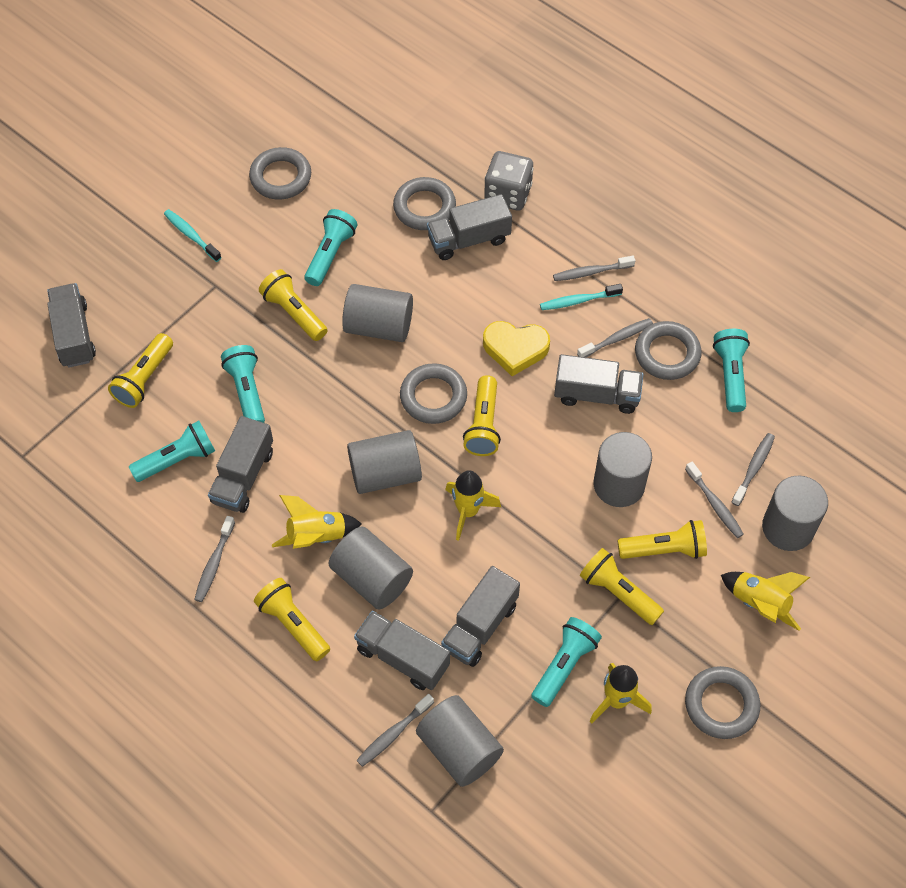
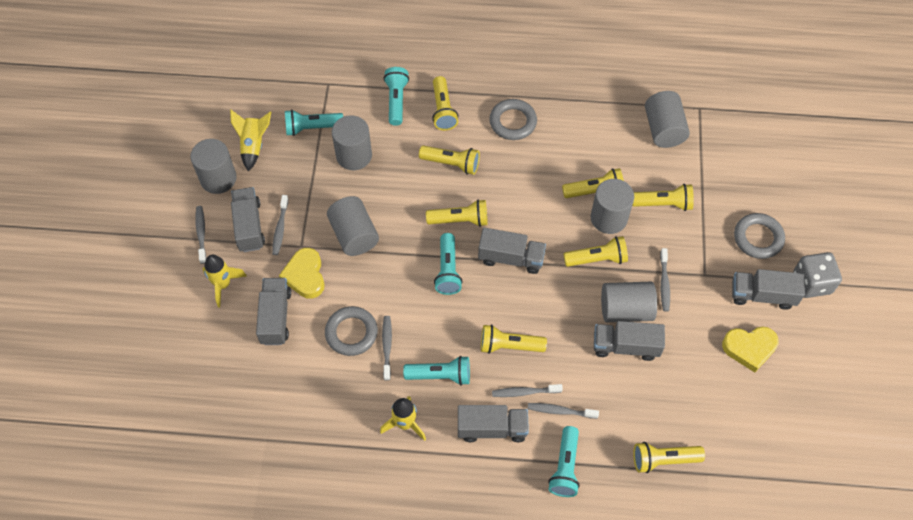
grey ring: [249,147,311,200] [393,177,456,230] [400,363,467,424] [635,321,701,380] [685,666,760,739] = 5 -> [325,306,378,356] [489,99,537,140] [734,213,785,259] = 3
turquoise toothbrush: [164,209,222,262] [540,284,623,310] = 2 -> none = 0
yellow flashlight: [108,333,173,408] [254,578,330,661] [259,269,328,341] [463,375,501,456] [580,548,664,625] [618,520,707,559] = 6 -> [419,145,480,175] [426,199,488,227] [432,76,458,131] [481,324,547,354] [562,168,624,198] [564,236,628,267] [632,184,694,211] [633,442,705,473] = 8
yellow heart: [483,321,550,376] = 1 -> [279,248,325,299] [722,327,779,372] = 2
yellow rocket: [272,495,361,549] [445,470,501,541] [589,663,652,724] [721,572,810,631] = 4 -> [202,255,247,307] [230,109,271,171] [380,396,426,441] = 3

